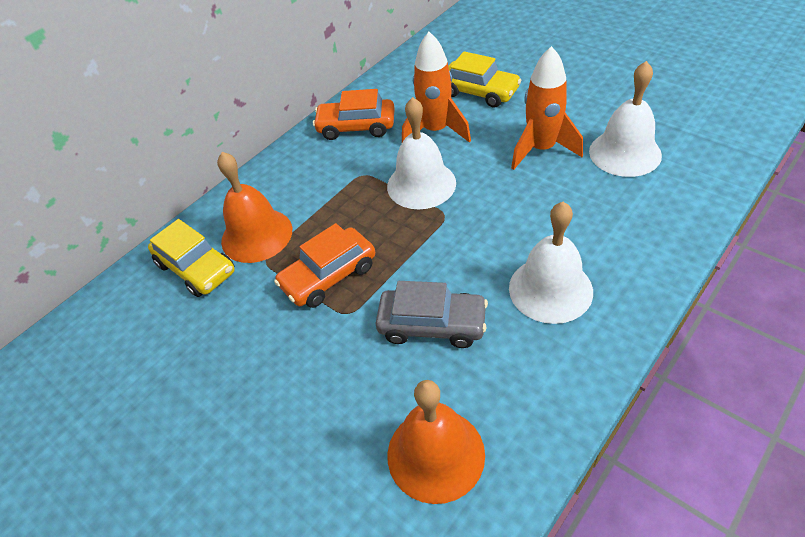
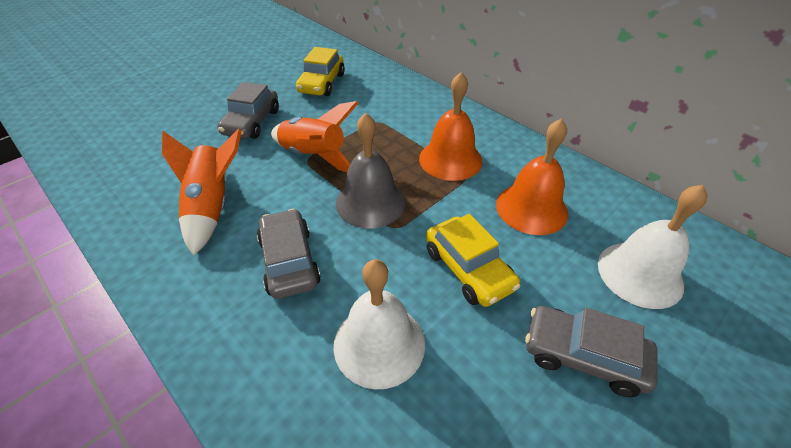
grey bell: none = 0 -> [336,113,405,229] = 1
grey car: [376,281,488,348] = 1 -> [217,82,279,139] [257,209,321,299] [525,306,658,397] = 3
orange car: [274,223,375,308] [313,89,395,140] = 2 -> none = 0
white bell: [387,97,456,209] [509,202,593,324] [589,61,662,177] = 3 -> [334,259,425,389] [598,185,708,309] = 2

